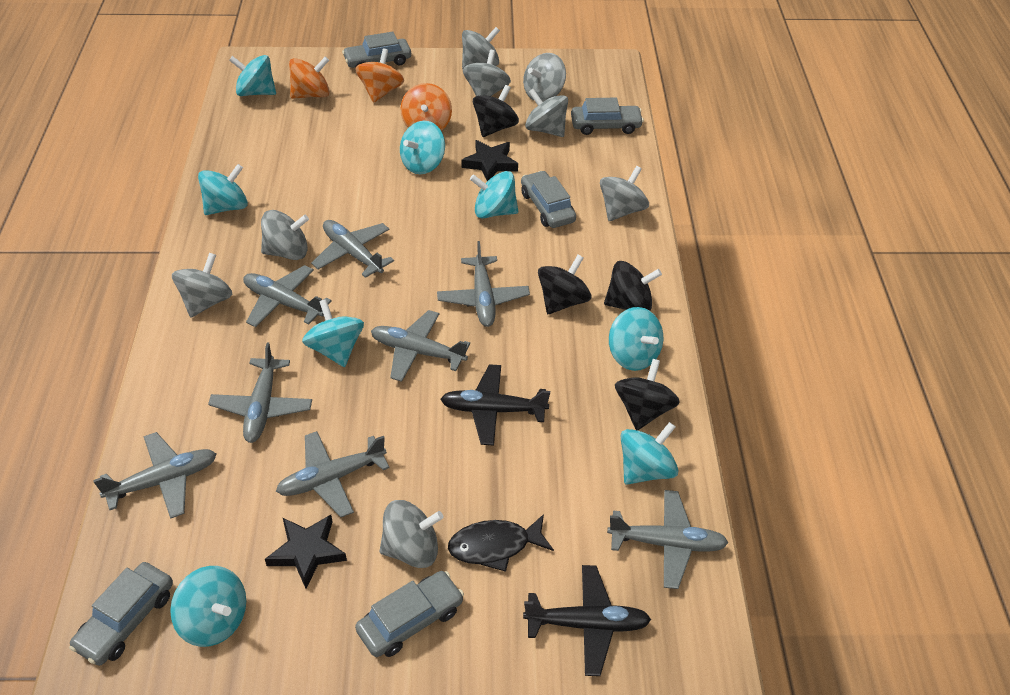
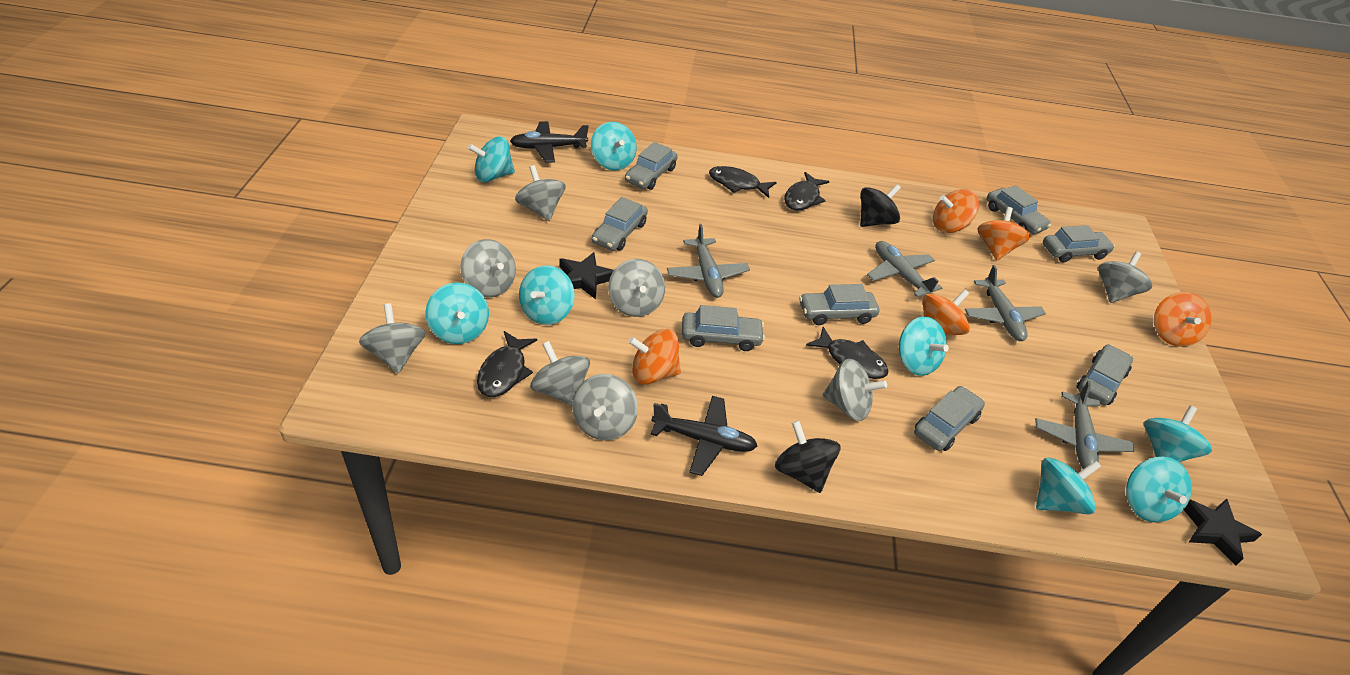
black fish: [448,514,554,572] = 1 -> [477,331,537,397] [709,166,777,198] [784,172,830,211] [806,327,889,379] = 4
black spinning top: [473,85,519,137] [538,255,591,314] [604,261,662,311] [615,359,680,430] = 4 -> [775,421,840,493] [860,184,901,227] = 2
grey car: [69,562,173,666] [342,32,411,68] [355,571,464,657] [521,171,576,228] [571,98,644,135] = 5 -> [592,197,648,251] [625,142,678,190] [682,305,765,351] [799,284,879,325] [914,386,985,451] [987,185,1051,234] [1043,225,1115,262] [1076,345,1133,405] = 8
grey plane: [93,432,217,519] [208,342,312,443] [243,265,332,327] [276,431,390,517] [311,220,394,278] [371,310,470,382] [437,241,530,327] [607,490,728,589] = 8 -> [667,224,750,298] [867,241,942,297] [965,265,1046,341] [1035,381,1134,469] = 4
orange spinning top: [289,56,330,99] [355,49,404,103] [400,83,452,131] = 3 -> [628,329,681,384] [923,289,970,336] [933,189,979,233] [977,207,1030,260] [1154,292,1212,347] = 5

